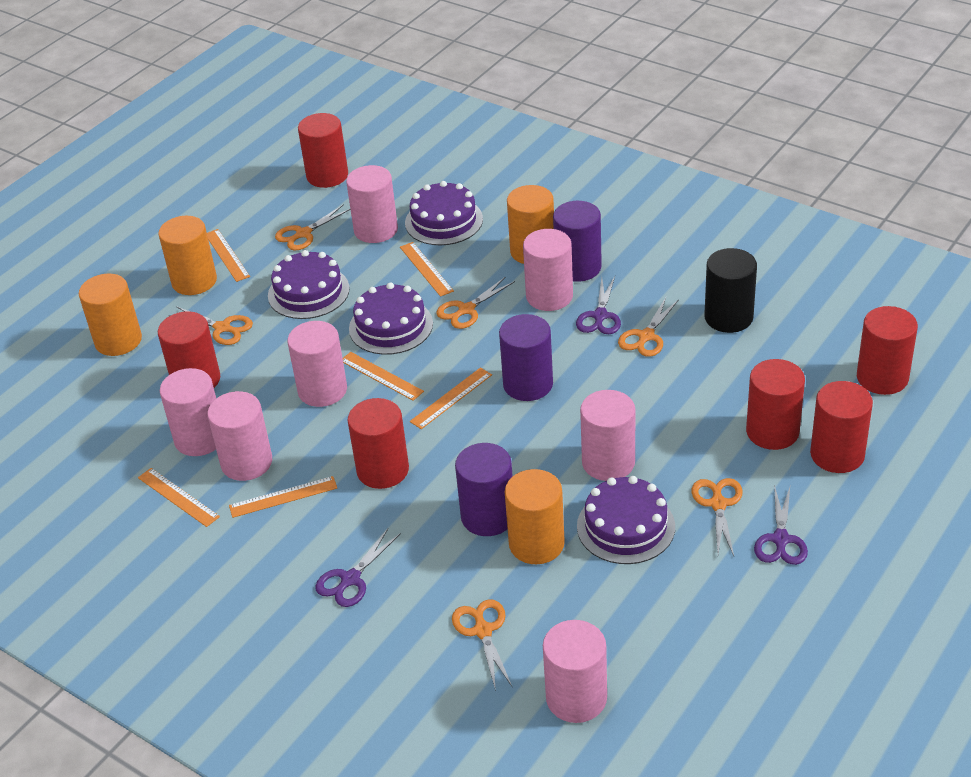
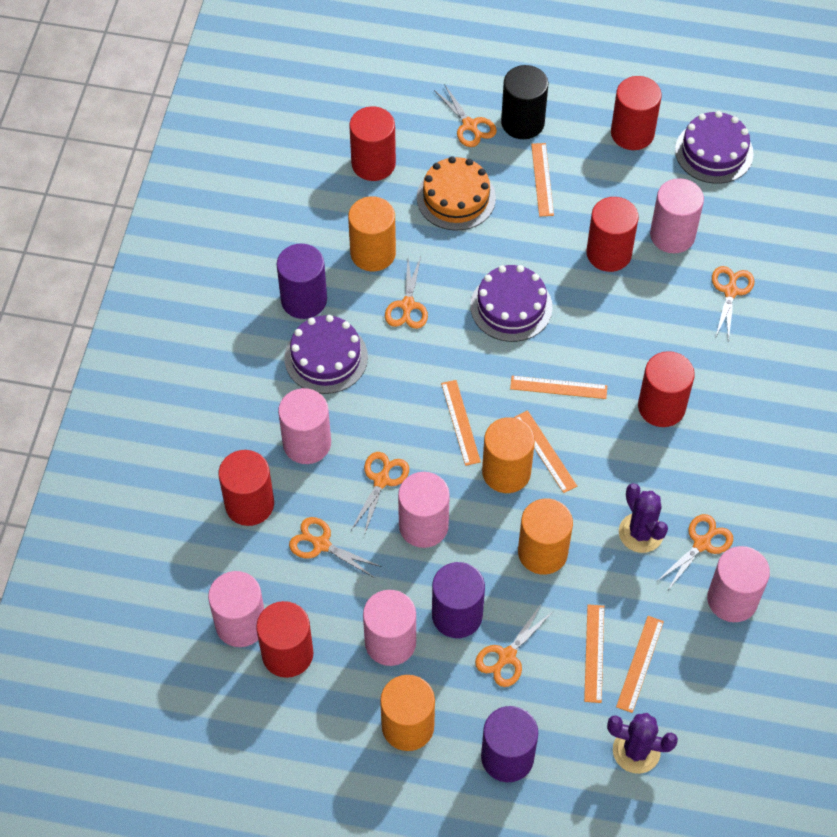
orange cake: none = 0 -> [417,156,496,231] = 1
orange scissors: [169,306,253,345] [275,204,350,250] [436,277,515,329] [452,599,512,691] [618,297,679,357] [692,478,743,556] = 6 -> [289,517,382,577] [351,452,409,536] [385,257,428,329] [434,84,497,147] [475,605,552,687] [656,514,733,590] [712,266,755,342] = 7
pink cylinder: [160,368,216,456] [207,391,272,481] [287,321,347,407] [346,165,398,243] [523,229,573,311] [543,620,607,723] [580,390,635,481] = 7 -> [208,571,264,647] [278,388,331,464] [363,590,416,666] [398,472,450,548] [650,178,704,253] [707,546,770,622] = 6
purple cactus: none = 0 -> [607,713,678,774] [619,483,668,553] = 2
purple cake: [268,250,350,319] [349,283,433,355] [405,181,483,245] [577,476,675,564] = 4 -> [284,315,368,394] [470,265,553,342] [675,111,754,184] = 3
purple scissors: [315,529,401,607] [576,276,621,334] [754,485,808,565] = 3 -> none = 0

